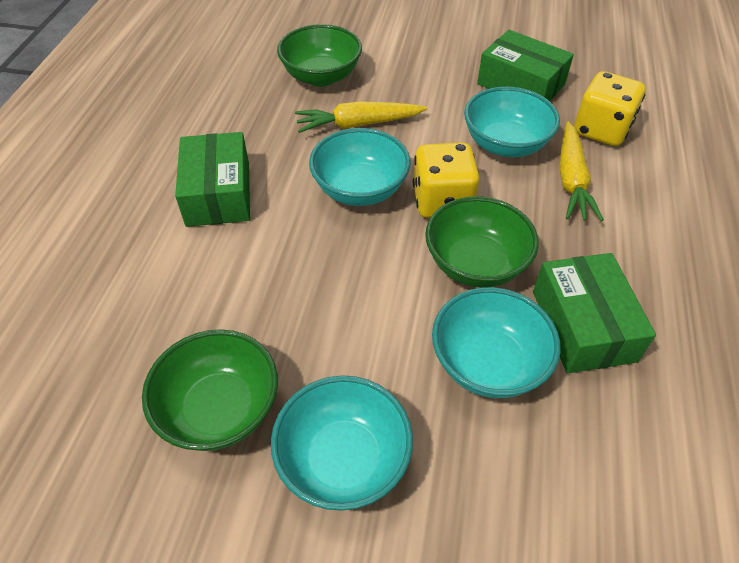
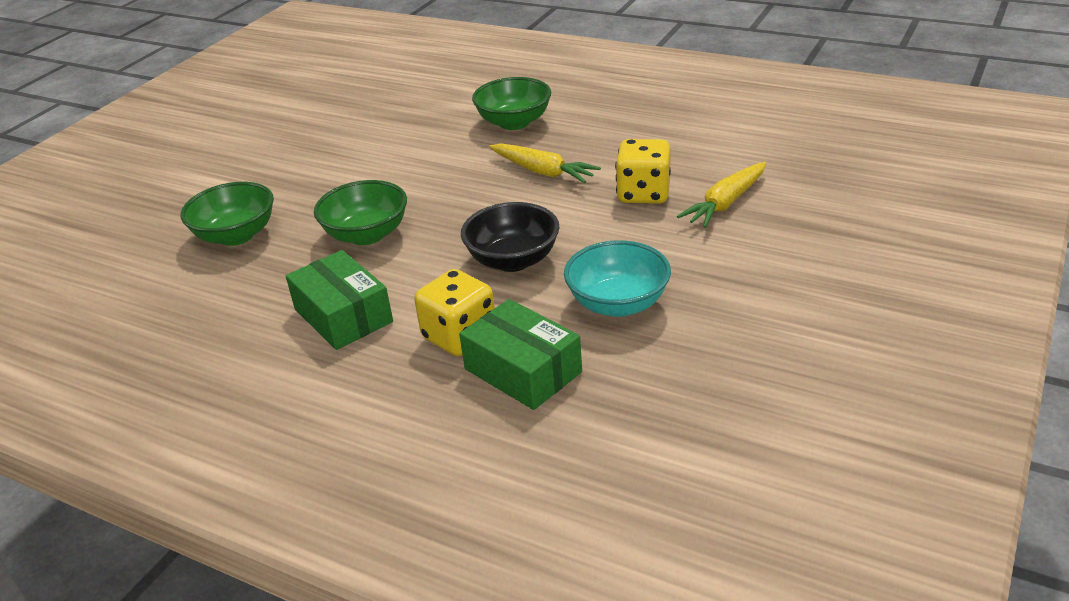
black bowl: none = 0 -> [461,202,560,272] = 1
green box: [175,132,250,227] [477,30,574,101] [533,253,656,373] = 3 -> [286,250,393,350] [459,299,582,410] = 2
turquoise bowl: [271,375,413,511] [309,128,410,206] [432,287,560,398] [464,87,560,157] = 4 -> [564,240,671,317] = 1

